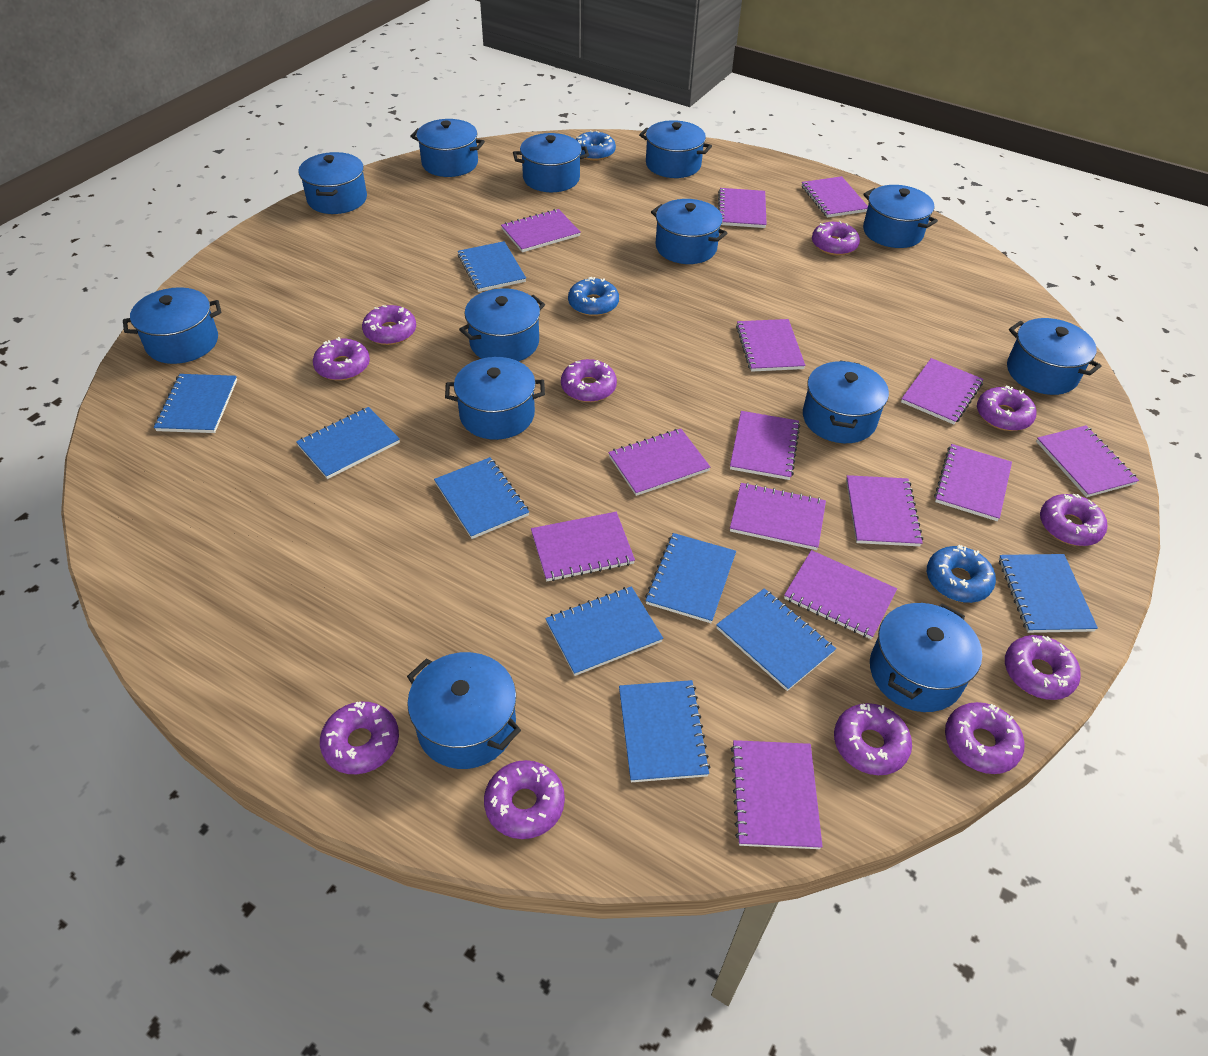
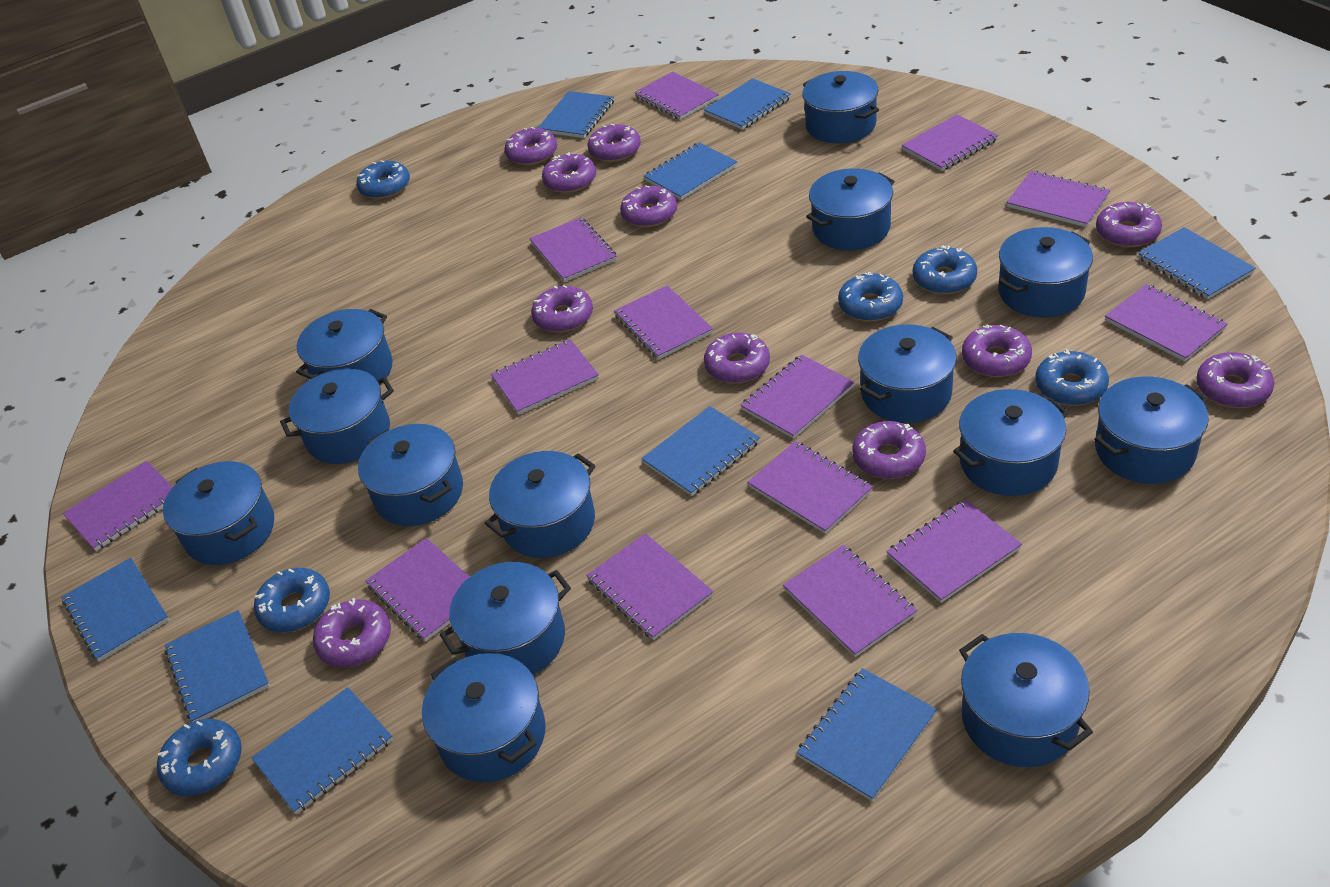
blue donut: [568,277,619,316] [576,130,616,161] [927,545,996,603] = 3 -> [157,719,242,796] [254,568,330,632] [356,160,410,199] [838,272,903,321] [913,245,977,294] [1035,349,1109,406] = 6
blue pot: [123,287,221,364] [298,152,367,214] [407,652,521,769] [410,119,485,177] [445,357,545,440] [459,288,545,361] [513,133,589,192] [639,120,712,178] [651,199,727,264] [803,360,889,443] [863,185,938,248] [870,603,982,712] [1007,318,1101,395] = 13 -> [163,461,274,565] [280,368,394,464] [296,309,393,385] [358,424,463,526] [422,653,546,782] [440,562,571,675] [485,451,596,558] [802,71,879,143] [806,168,895,250] [858,324,957,423] [953,389,1069,496] [959,633,1093,767] [998,227,1093,318] [1094,377,1209,484] = 14

